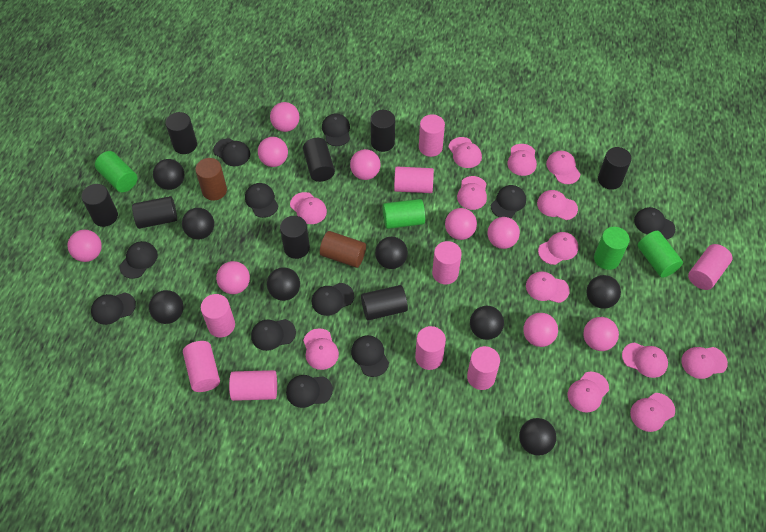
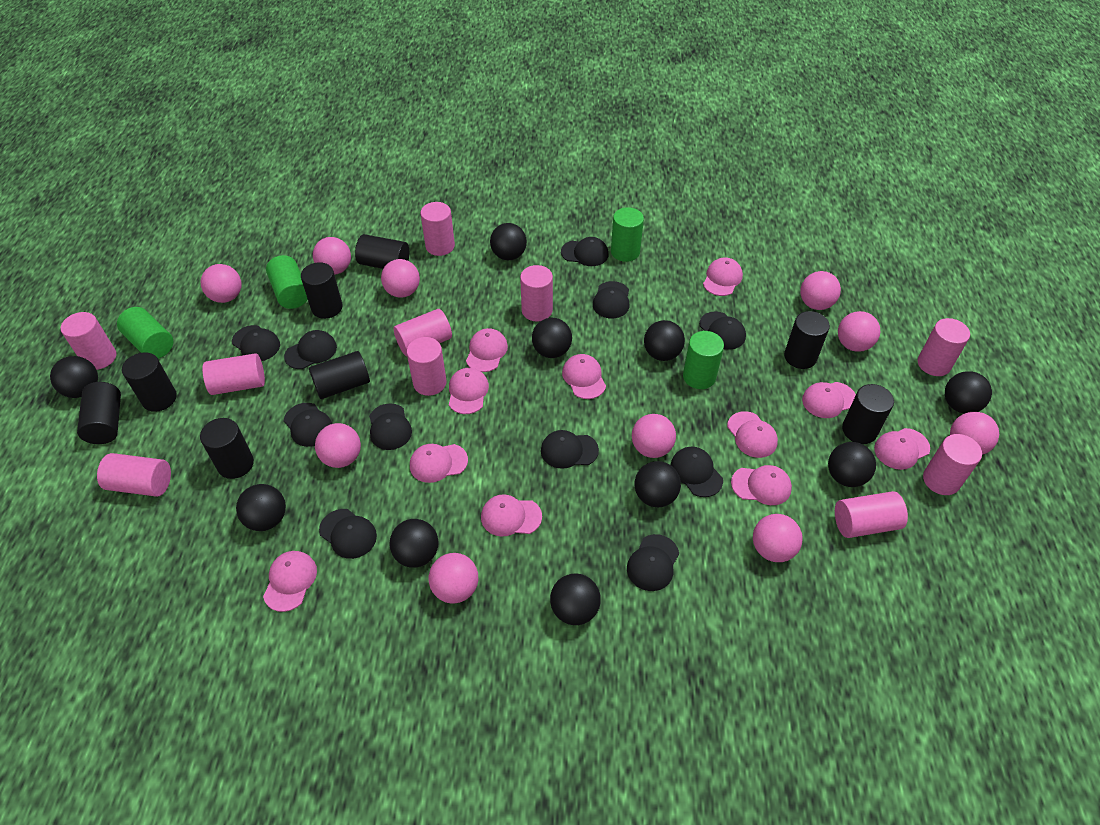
black ball: [149,290,183,324] [153,159,185,190] [182,208,214,240] [267,267,300,301] [375,237,408,269] [470,306,504,340] [519,418,556,456] [586,275,621,309] = 8 -> [50,356,98,398] [236,484,286,531] [389,519,439,568] [490,223,527,260] [532,318,572,358] [550,573,601,625] [634,461,681,507] [644,320,685,361] [828,442,876,487] [945,371,992,414] = 10
brown cylinder: [195,158,227,201] [320,231,366,268] = 2 -> none = 0
pink ball: [68,230,102,262] [216,261,250,294] [258,137,288,167] [270,102,300,132] [350,149,380,180] [445,208,477,240] [487,217,520,249] [523,313,558,347] [583,317,619,351] = 9 -> [201,264,241,303] [313,237,351,275] [315,423,361,468] [381,259,420,298] [429,553,478,604] [632,414,676,458] [753,514,803,562] [800,271,841,310] [838,311,880,352] [950,412,999,455] = 10
pink cap: [290,192,327,224] [303,328,339,370] [448,137,482,168] [457,176,487,210] [507,144,537,176] [526,271,570,303] [537,190,578,220] [538,232,578,265] [546,151,580,184] [568,372,609,413] [622,342,668,378] [630,393,675,432] [681,347,728,379] = 13 -> [263,551,317,612] [410,444,468,483] [449,368,489,414] [466,328,508,372] [481,494,542,537] [562,354,606,399] [703,257,743,296] [727,411,778,458] [731,465,792,505] [802,382,856,418] [874,428,930,470] = 11
pink cylinder: [183,341,220,392] [201,294,235,337] [229,370,277,401] [394,166,434,193] [415,326,446,370] [419,114,445,157] [432,241,462,285] [467,346,500,390] [688,244,733,290] = 9 -> [60,312,116,370] [97,453,171,497] [202,353,265,395] [393,309,452,356] [407,337,446,396] [420,202,455,256] [520,265,553,321] [835,491,908,538] [918,318,970,376] [923,434,982,495] = 10

